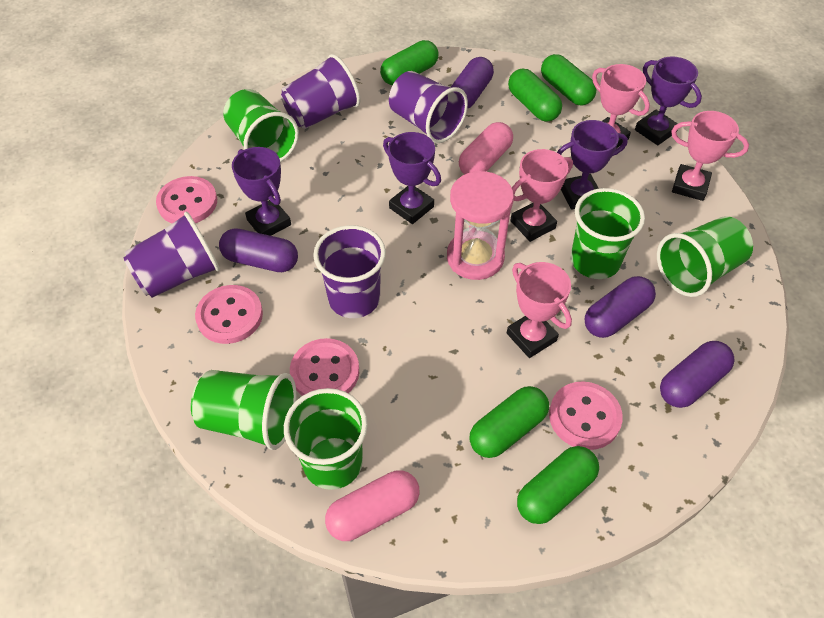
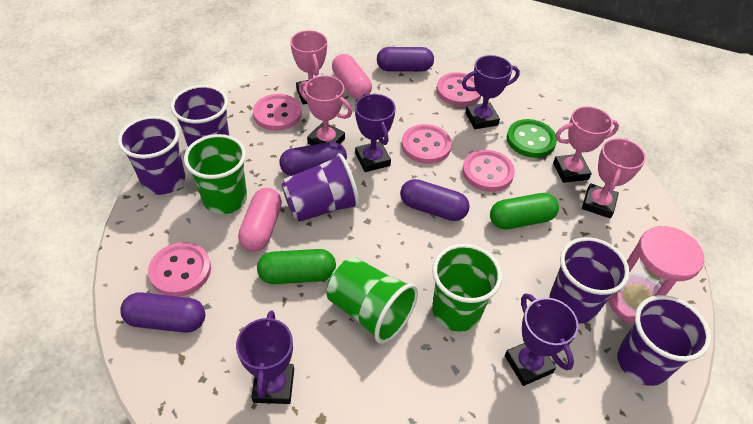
green button: none = 0 -> [507,119,557,158] = 1
green capsule: [380,40,439,85] [470,386,549,458] [508,69,562,121] [517,446,599,524] [541,54,596,105] = 5 -> [257,249,336,284] [490,193,559,230] = 2
green cup: [191,370,297,450] [223,89,299,162] [284,388,368,490] [571,188,645,279] [657,216,753,297] = 5 -> [184,134,247,214] [327,257,418,344] [432,244,502,332] = 3
pink button: [156,176,217,223] [195,285,263,344] [290,338,359,396] [549,381,623,450] = 4 -> [148,242,211,296] [253,94,302,131] [402,124,452,164] [437,72,481,107] [462,150,515,192] = 5
purple cup: [123,212,220,298] [281,54,360,129] [313,225,386,318] [389,71,468,143] = 4 -> [118,116,185,195] [170,85,229,147] [281,153,360,222] [549,237,630,324] [617,295,711,386] = 5

